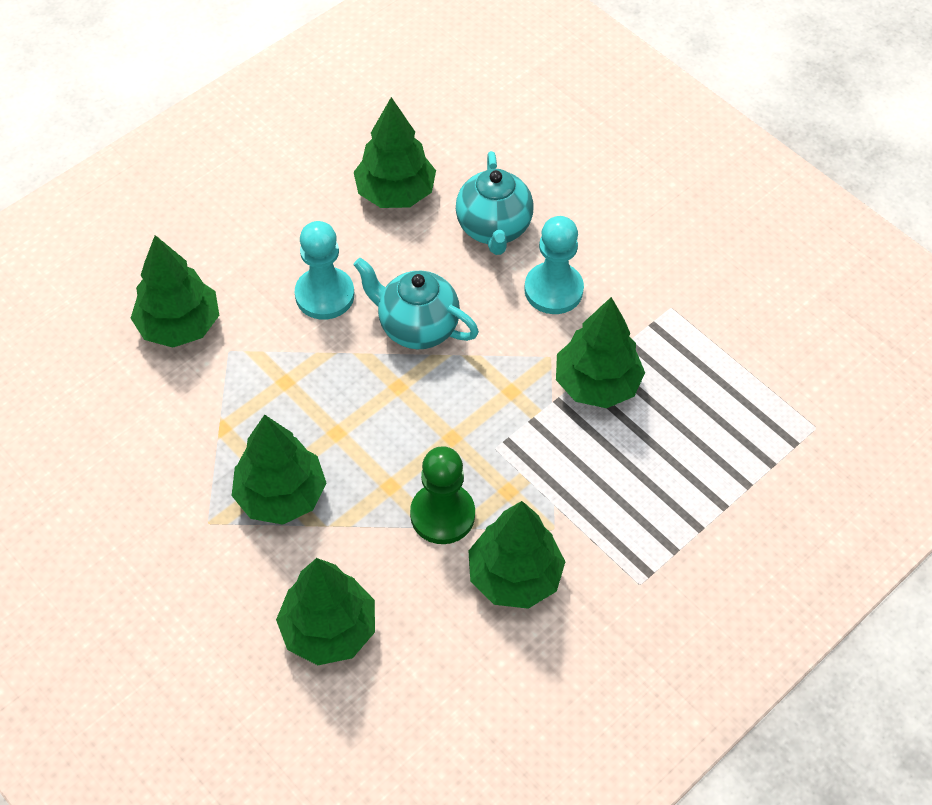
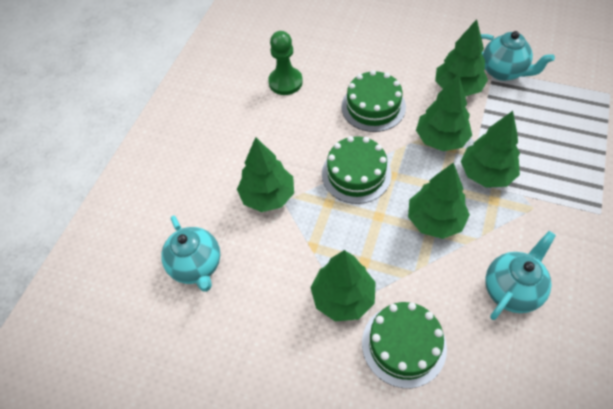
green cake: none = 0 -> [322,136,391,204] [341,70,406,132] [362,302,447,388] = 3
turquoise pawn: [295,221,354,320] [524,216,584,314] = 2 -> none = 0
turquoise teapot: [354,258,479,349] [456,151,534,255] = 2 -> [161,215,220,292] [481,31,555,81] [485,231,556,320] = 3

